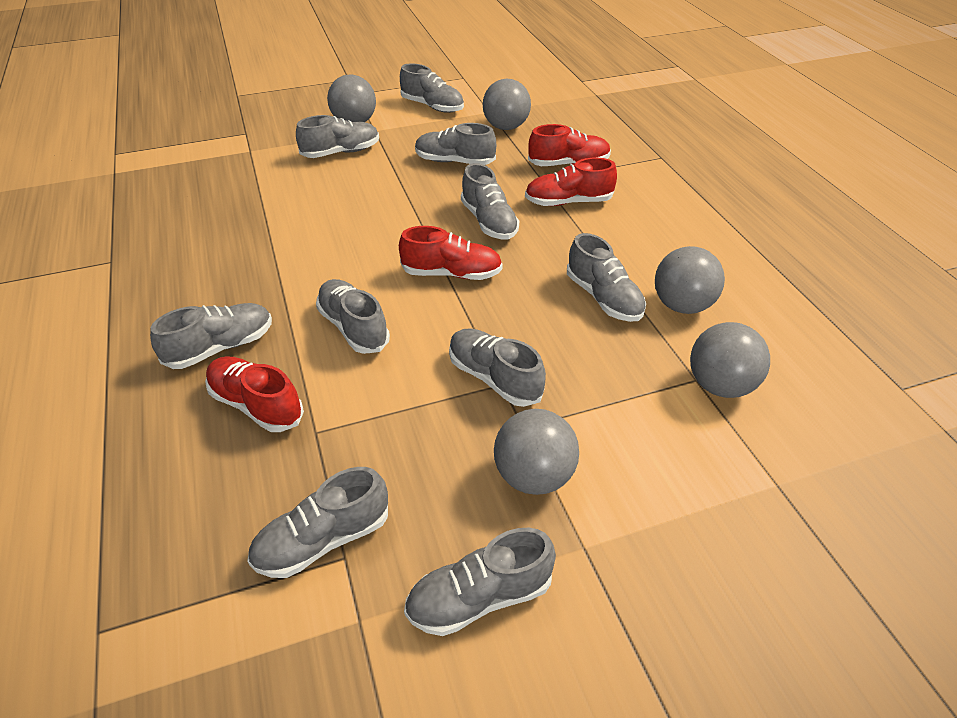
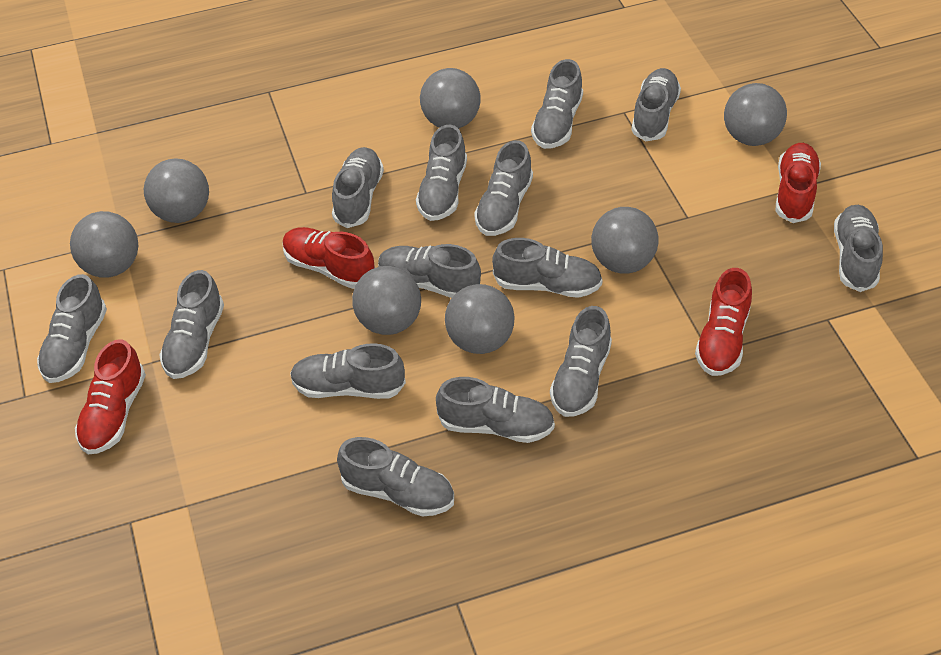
grey ball: [327,75,376,122] [483,79,531,130] [494,409,579,495] [655,246,725,314] [690,322,770,398] = 5 -> [70,211,138,277] [144,158,209,223] [352,266,421,335] [420,68,481,129] [445,284,514,354] [591,207,659,274] [724,83,787,146] = 7
grey shoe: [150,303,272,369] [247,467,388,578] [296,115,379,158] [316,279,390,354] [400,63,464,113] [404,528,556,636] [415,123,496,165] [449,328,546,407] [461,163,519,239] [567,233,646,322] = 10 -> [37,274,107,383] [159,270,224,379] [290,343,406,399] [332,147,384,228] [337,437,454,517] [378,244,481,298] [416,125,467,221] [436,377,555,443] [474,140,533,236] [492,238,603,298] [531,59,583,149] [550,306,612,417] [631,68,681,141] [834,205,883,292] = 14

